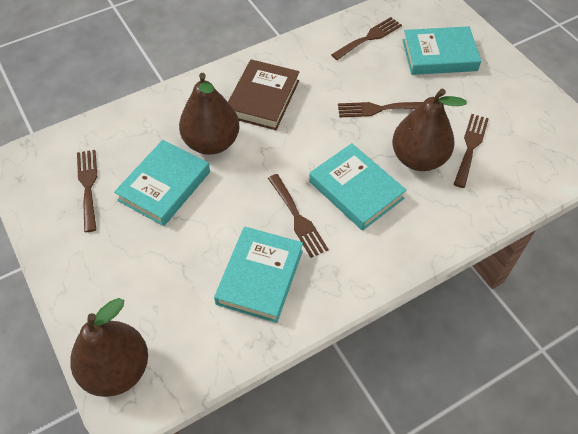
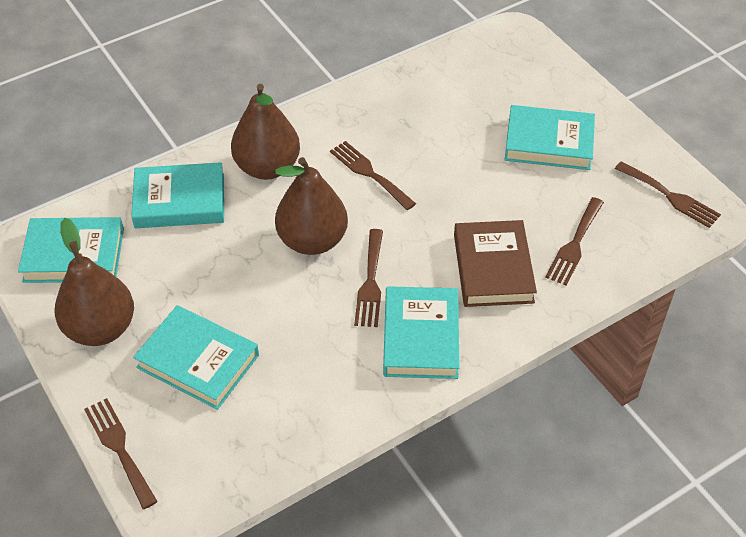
turquoise book: [114,140,210,226] [214,226,303,323] [309,143,407,231] [403,26,481,75] = 4 -> [18,217,124,283] [131,162,224,228] [133,305,259,410] [383,286,460,379] [505,105,595,170] = 5

